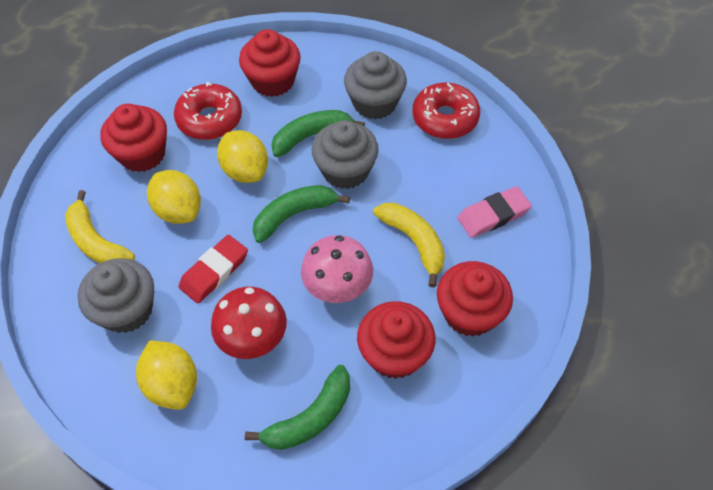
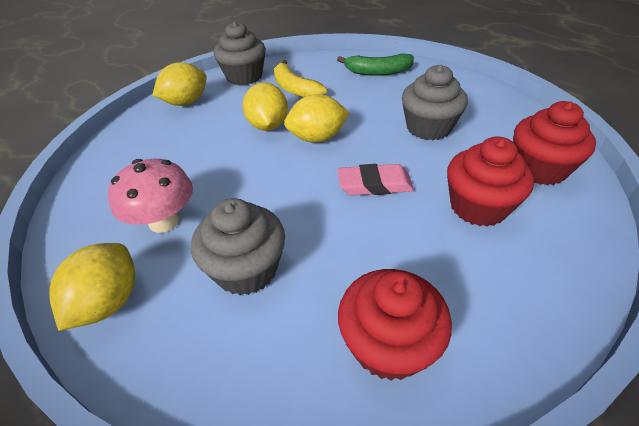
green banana: [245,365,350,450] [253,185,350,243] [271,110,365,157] = 3 -> [337,53,414,76] = 1
red cupcake: [100,104,167,172] [239,29,301,97] [357,301,436,379] [437,261,513,337] = 4 -> [338,269,452,381] [447,137,534,227] [513,101,596,185] = 3
red donut: [174,82,242,140] [413,83,480,139] = 2 -> none = 0
red eraser: [179,235,248,304] = 1 -> none = 0
red mushroom: [211,287,287,359] = 1 -> none = 0
yellow banana: [65,190,135,263] [373,203,445,287] = 2 -> [274,60,327,98] = 1
yellow lemon: [136,340,197,410] [147,170,201,224] [217,130,268,183] = 3 -> [49,243,135,331] [152,62,207,106] [243,83,288,131] [284,94,350,143] = 4

